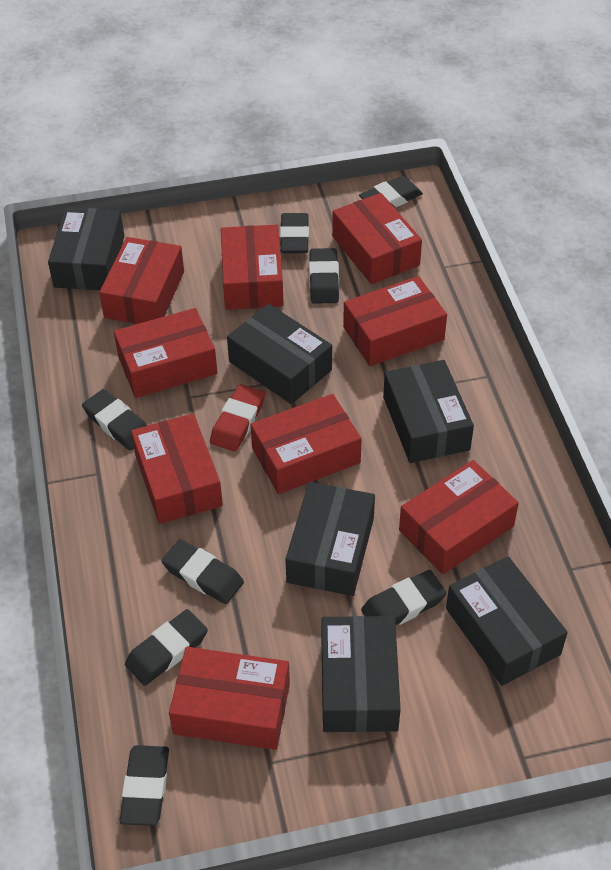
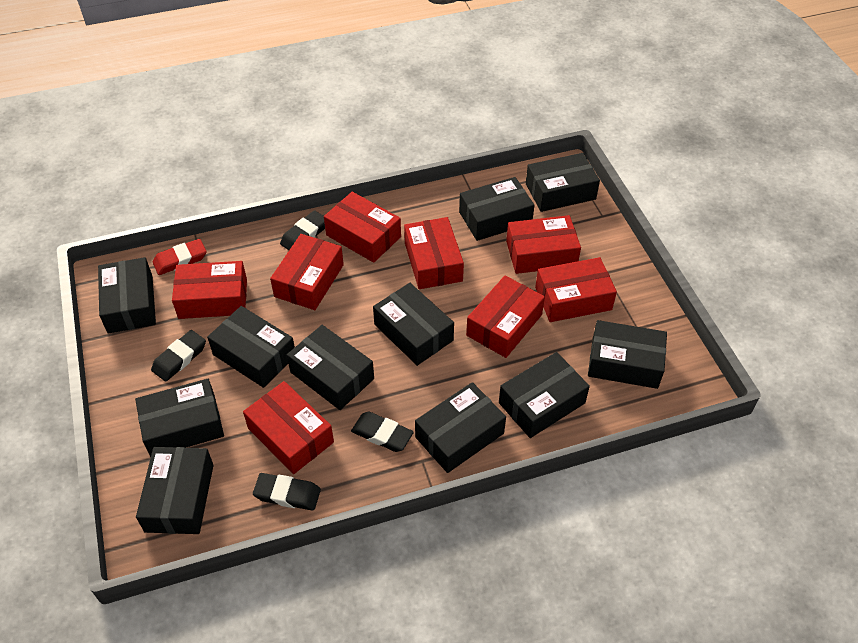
black box: [48,207,124,290] [227,304,332,404] [285,482,375,596] [322,616,401,732] [383,360,474,463] [446,556,568,686] = 6 -> [98,257,156,334] [135,379,224,457] [136,447,214,534] [207,306,295,388] [287,325,374,410] [373,283,454,366] [415,382,506,473] [459,177,534,241] [499,352,590,438] [526,153,600,212] [588,320,667,389] = 11
black eraser: [82,389,147,451] [120,745,169,826] [125,609,208,686] [161,539,244,604] [280,213,309,253] [309,248,339,304] [359,176,423,207] [361,570,447,625] = 8 -> [151,330,206,382] [253,473,321,511] [280,210,325,250] [351,412,414,452] = 4
red box: [99,237,184,324] [114,308,217,398] [131,413,223,524] [169,647,290,750] [221,225,284,310] [250,394,362,494] [332,193,422,284] [343,276,447,366] [399,460,519,575] = 9 -> [172,261,247,319] [243,381,334,474] [270,234,344,310] [324,192,401,263] [404,217,464,289] [466,275,545,358] [506,215,581,274] [535,257,617,322] = 8

